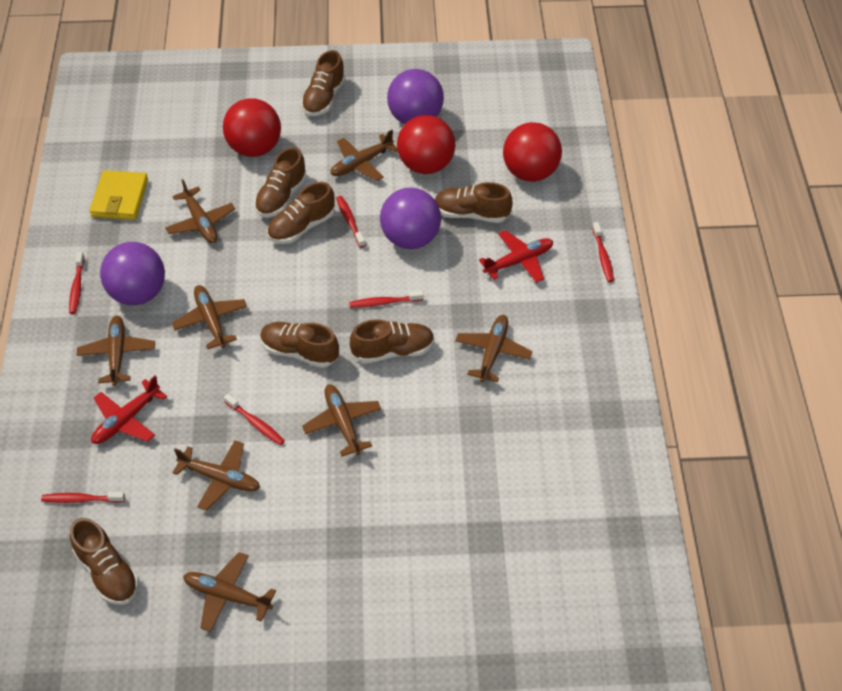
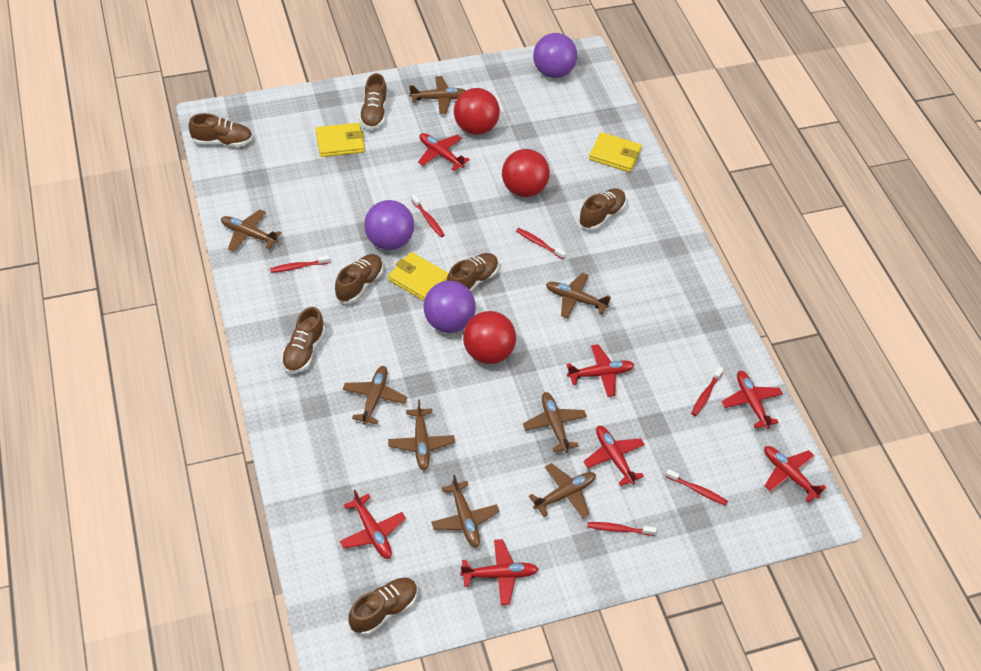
red plane: [91,375,167,444] [479,230,553,283] = 2 -> [340,490,406,559] [418,133,470,171] [460,539,538,605] [566,344,634,397] [583,426,645,486] [722,371,783,429] [764,446,826,503] = 7
yellow wallet: [90,170,148,220] = 1 -> [316,123,365,157] [388,252,448,301] [589,132,642,172] = 3

